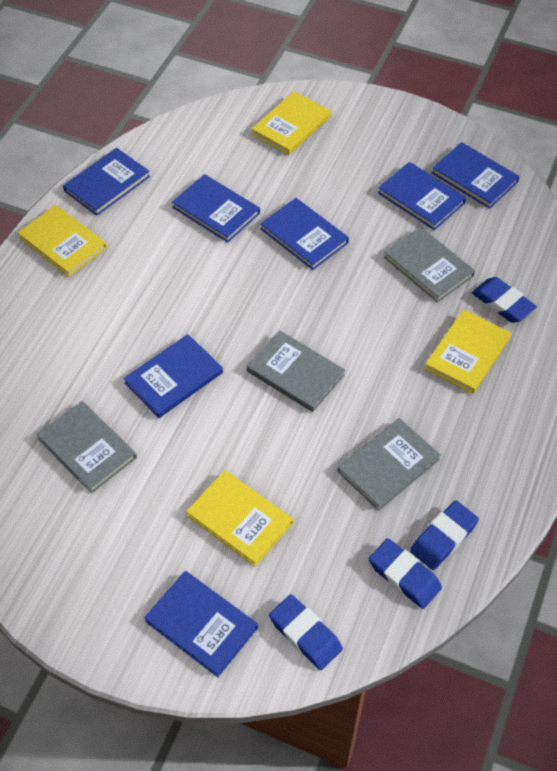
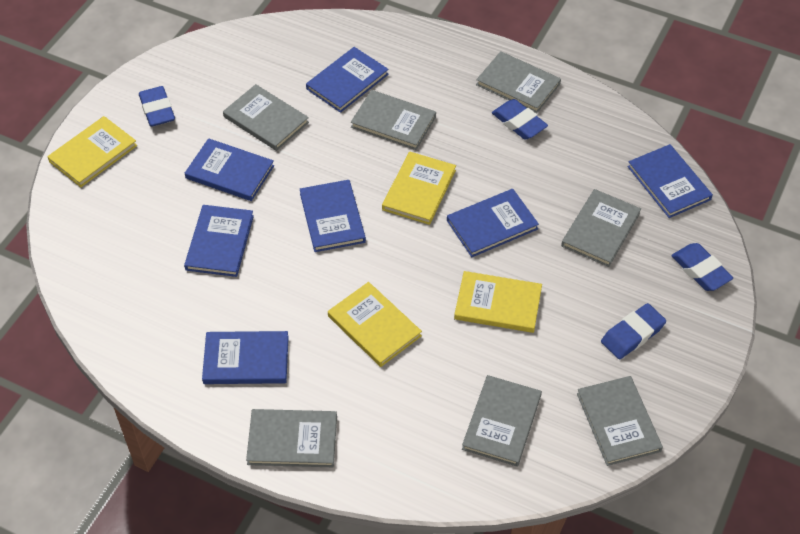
grey book: [37,401,137,493] [247,330,345,412] [338,418,441,511] [384,227,475,303] = 4 -> [223,84,309,151] [246,409,337,467] [351,90,436,150] [462,375,542,467] [476,51,561,113] [561,189,641,267] [577,376,663,466] = 7

